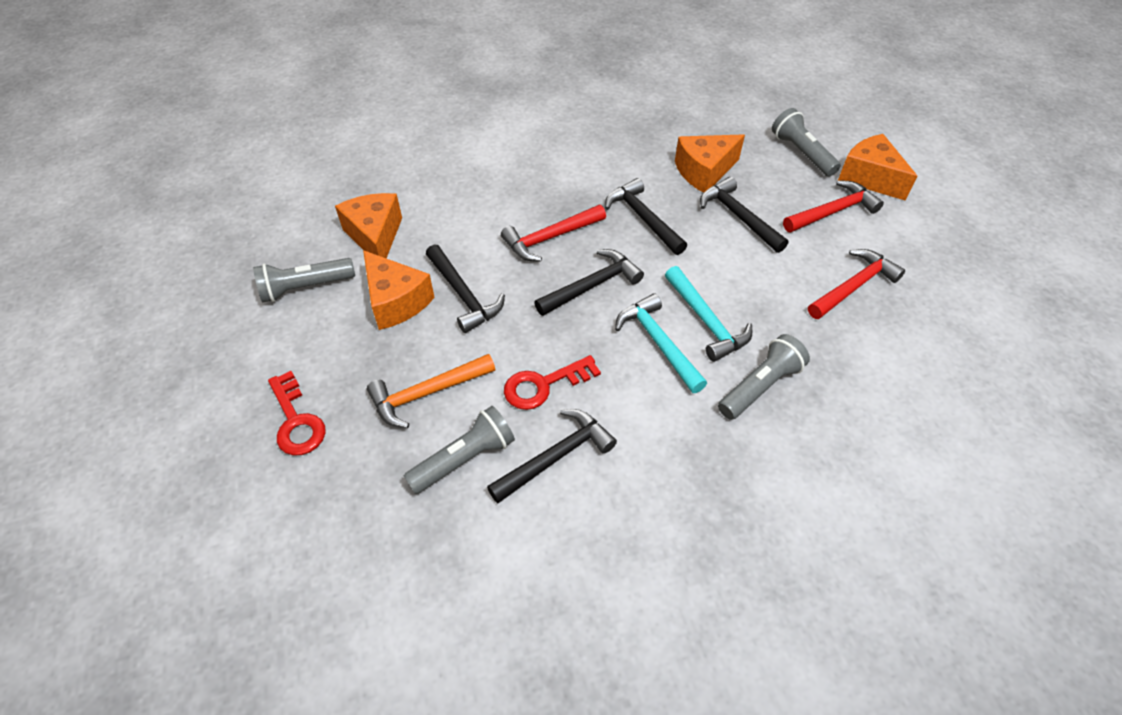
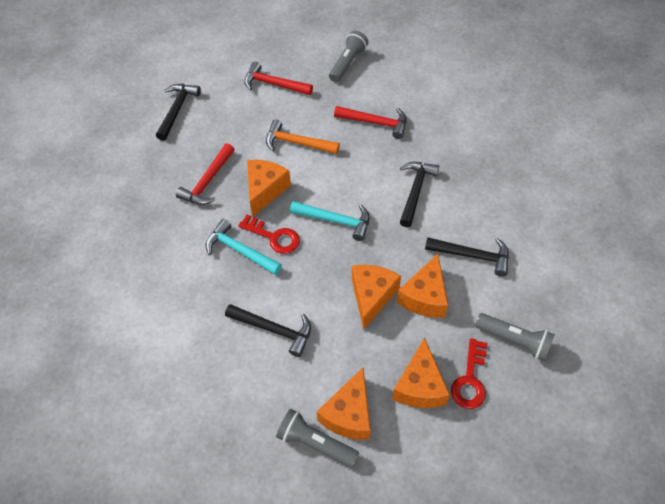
black hammer: [426,244,505,333] [487,409,617,503] [534,249,644,316] [605,178,687,255] [700,177,788,253] = 5 -> [156,84,201,141] [225,304,311,357] [400,162,439,227] [425,237,509,277] = 4
grey flashlight: [253,258,355,303] [404,406,515,494] [718,334,810,420] [772,108,841,177] = 4 -> [276,409,359,468] [329,31,368,82] [475,313,555,361] = 3
orange cheese: [335,193,402,258] [363,250,435,330] [675,134,745,193] [838,134,918,201] = 4 -> [247,160,291,217] [317,368,371,440] [352,265,401,330] [392,337,450,408] [397,254,448,318] = 5

